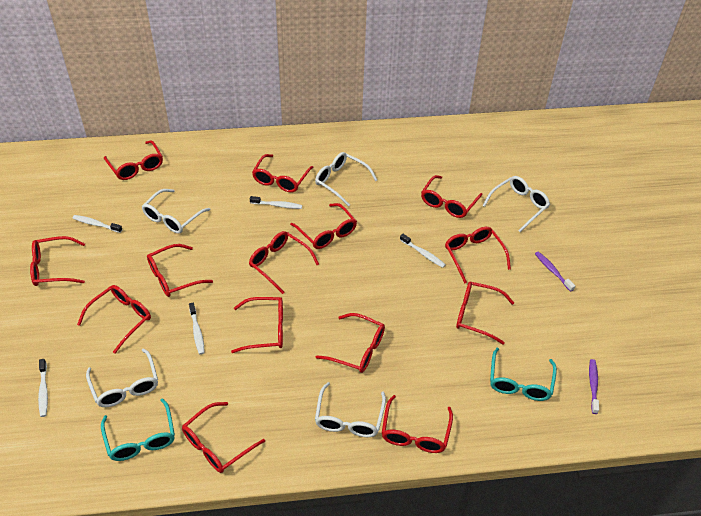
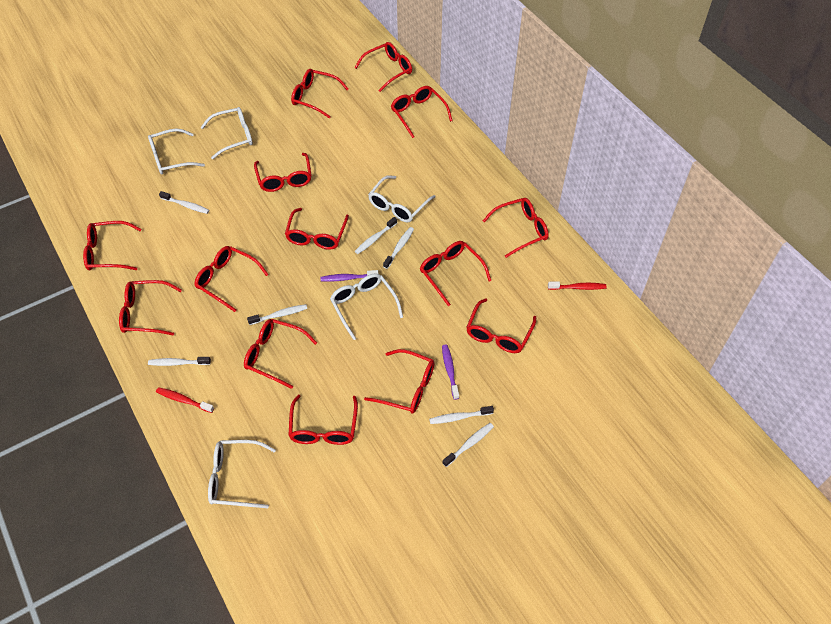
red toothbrush: none = 0 -> [156,387,214,413] [548,282,607,290] = 2
turquoise glasses: [101,398,175,461] [490,348,557,401] = 2 -> none = 0
white toothbrush: [38,359,48,417] [73,215,122,233] [189,303,205,355] [250,196,302,209] [400,234,446,268] = 5 -> [148,357,211,366] [159,191,209,214] [247,304,307,325] [355,217,397,254] [383,227,414,269] [429,406,494,424] [443,423,494,467] = 7

